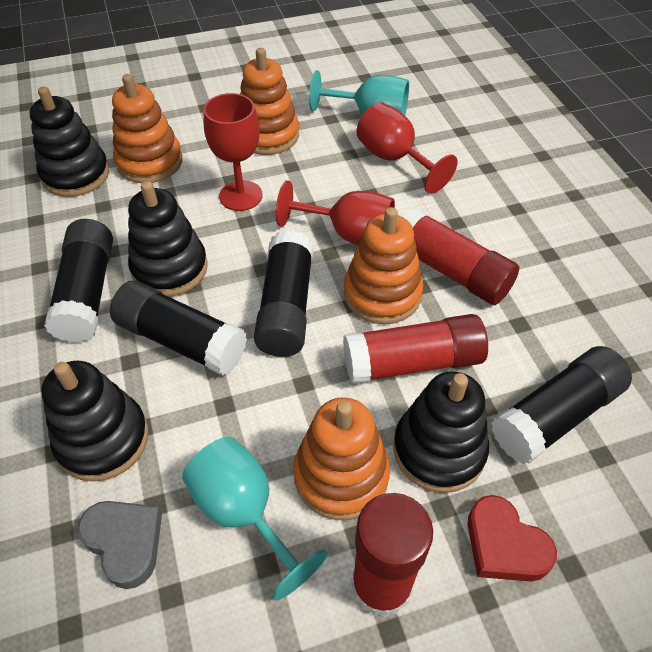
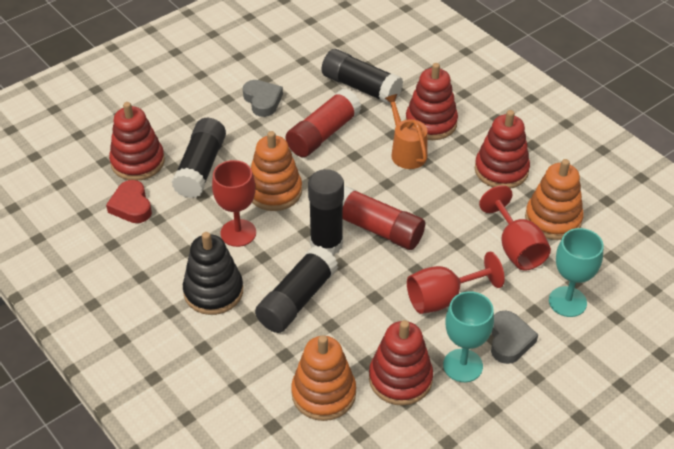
black stacking toy: [29,87,109,197] [41,361,149,482] [128,181,208,297] [393,371,489,493] = 4 -> [183,232,243,315] = 1
grey heart: [78,501,162,589] = 1 -> [243,80,283,117] [491,311,538,364] = 2
orange stacking toy: [112,74,183,183] [240,48,299,155] [294,397,390,520] [344,207,423,324] = 4 -> [251,131,302,211] [291,335,356,421] [525,159,583,240] = 3
orange watering can: none = 0 -> [385,94,427,169] = 1
red glue stick: [343,314,488,384] [352,493,433,618] [403,208,519,305] = 3 -> [286,89,361,157] [343,186,425,250] = 2
red stacking toy: none = 0 -> [109,102,165,181] [369,320,433,406] [406,63,458,140] [475,110,530,189] = 4

